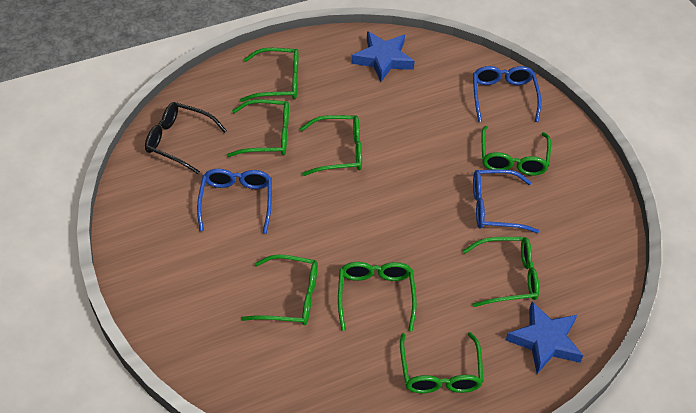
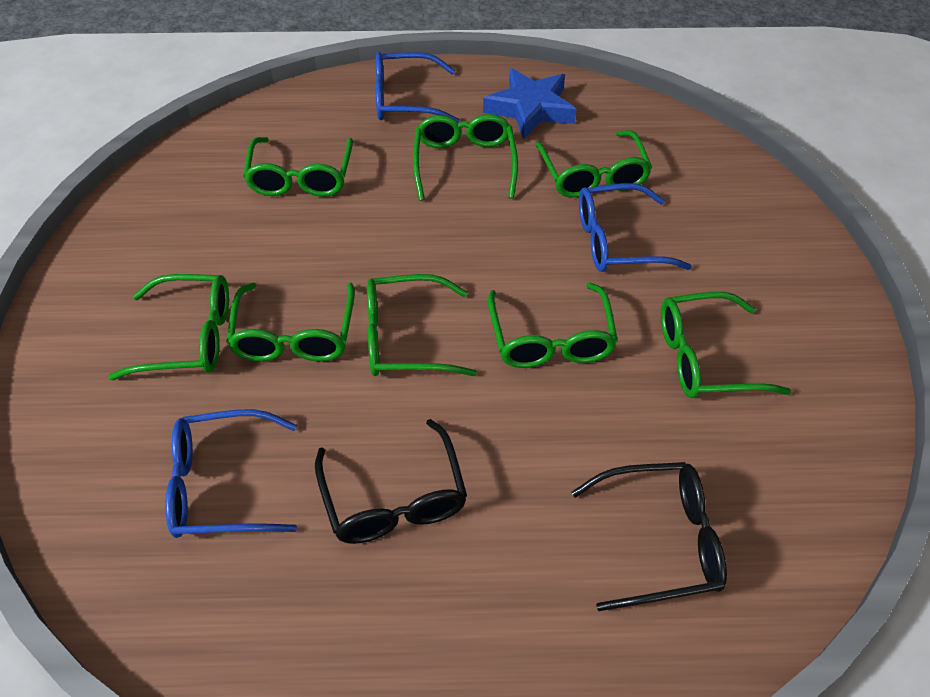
black glasses: [145,102,227,174] = 1 -> [315,419,467,544] [572,462,727,611] = 2
blue star: [352,31,415,82] [506,302,583,374] = 2 -> [483,68,576,139] = 1

